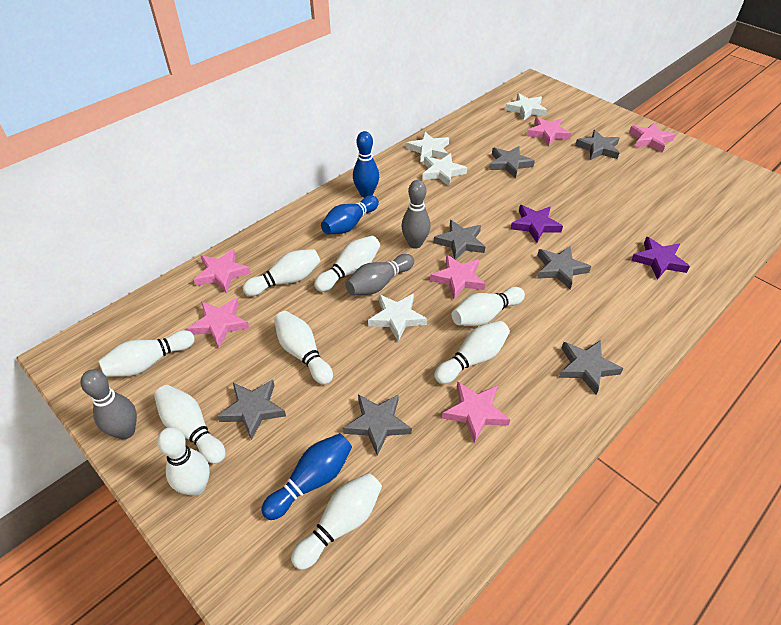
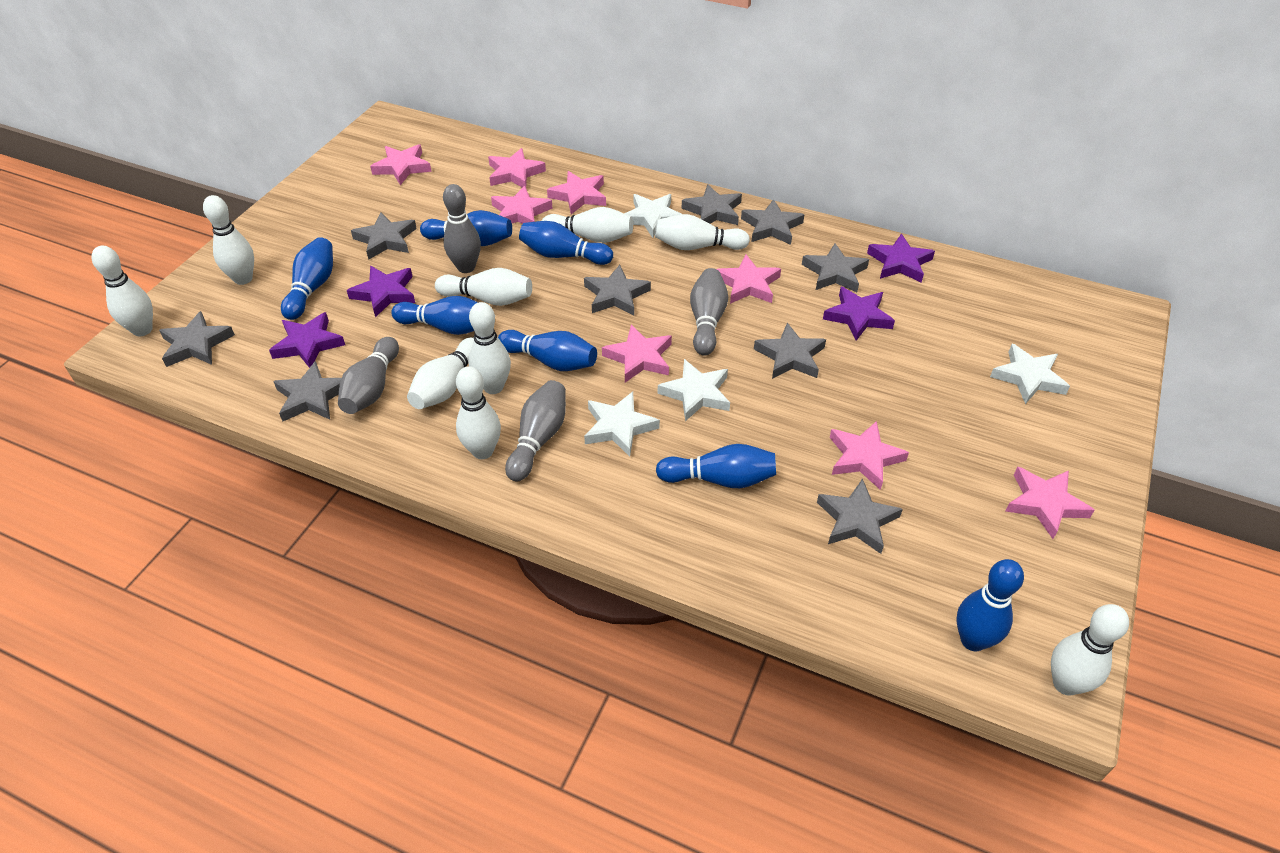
blue bowling pin: [261,433,352,520] [321,196,379,234] [353,131,379,198] = 3 -> [281,237,333,320] [391,296,478,335] [420,210,512,246] [498,330,597,371] [519,221,613,265] [656,444,776,488] [957,559,1024,651] = 7
grey bowling pin: [81,370,137,440] [345,254,414,295] [401,180,431,249] = 3 -> [338,337,399,414] [443,184,481,273] [505,380,566,481] [690,268,728,356] = 4
grey star: [217,379,286,440] [343,394,412,456] [434,220,485,260] [489,146,535,178] [537,246,591,289] [559,340,623,395] [575,130,620,160] = 7 -> [159,311,235,367] [273,361,342,421] [351,212,417,260] [584,265,651,316] [681,184,742,225] [741,199,804,245] [754,323,826,379] [802,243,869,292] [817,478,903,554] = 9
pink star: [187,298,249,348] [194,249,251,293] [430,254,485,299] [442,382,510,443] [527,117,571,147] [629,122,675,153] = 6 -> [370,144,432,185] [488,148,546,188] [491,186,553,224] [547,171,606,214] [602,325,672,383] [717,255,781,304] [829,421,909,490] [1005,467,1095,539] = 8
purple star: [510,205,563,243] [631,237,690,280] = 2 -> [269,312,345,368] [347,266,415,317] [823,287,895,341] [867,234,935,283] = 4

